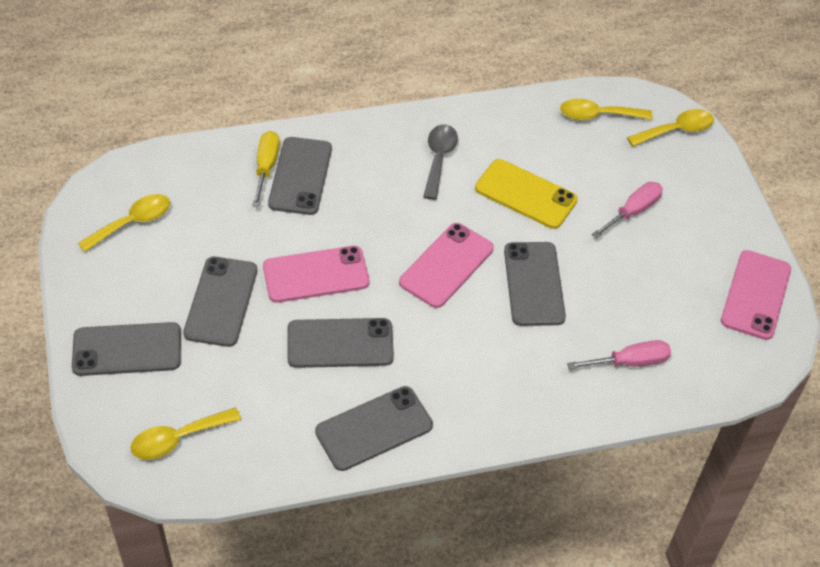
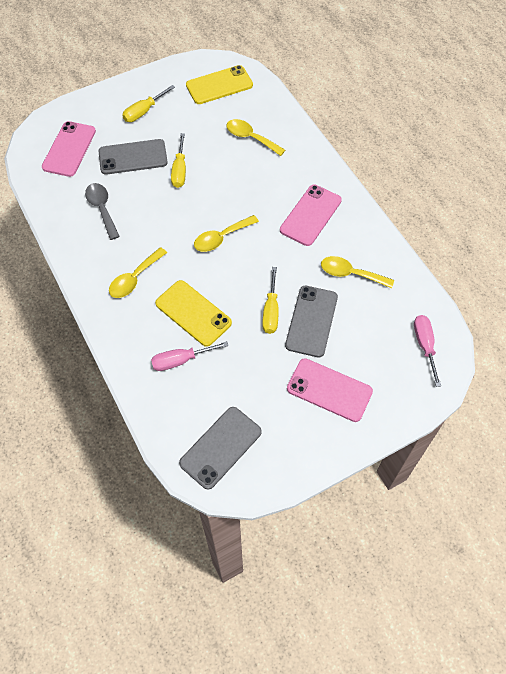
grey phone: [72,322,181,376] [183,257,257,347] [268,137,332,215] [288,318,394,368] [315,386,433,471] [504,242,566,326] = 6 -> [99,139,168,175] [179,407,262,490] [285,286,338,357] = 3
yellow phone: [475,159,578,229] = 1 -> [155,280,232,347] [186,65,253,104] = 2
yellow screwdriver: [252,131,280,207] = 1 -> [122,85,175,122] [171,133,186,188] [262,267,279,334] = 3

